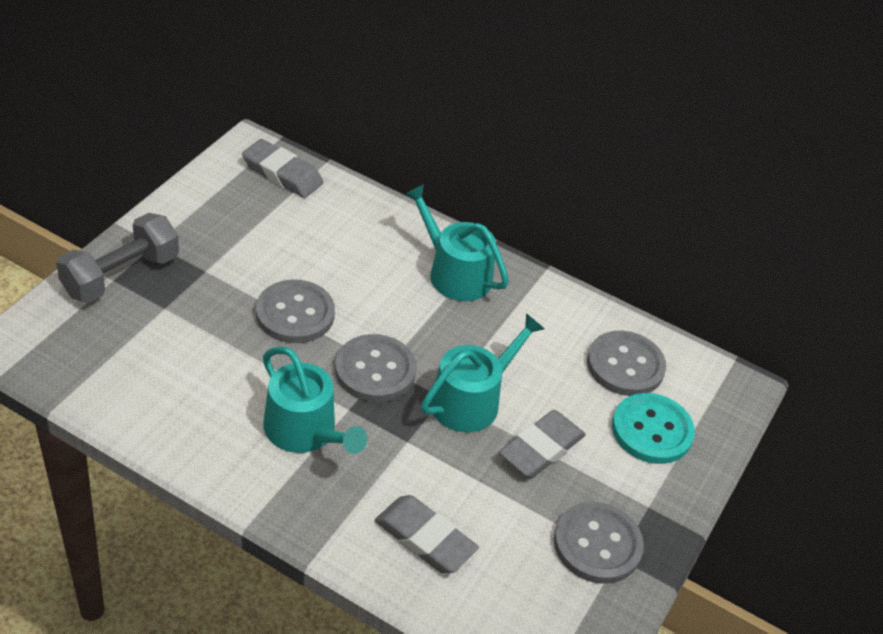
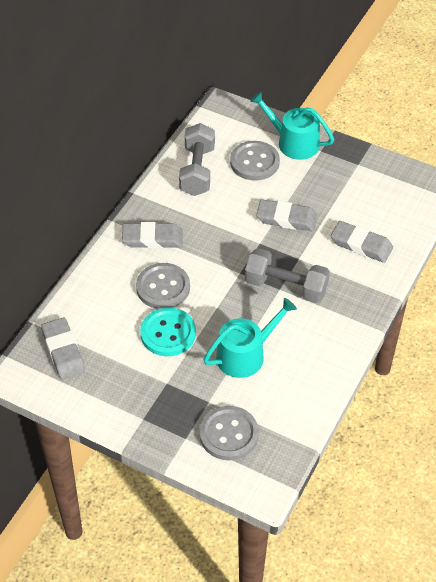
grey button: [256,280,335,343] [335,334,416,402] [554,502,644,584] [587,331,666,396] = 4 -> [136,263,190,309] [199,406,259,460] [230,141,280,181] = 3
grey dumbbell: [56,213,179,303] = 1 -> [179,123,215,196] [245,248,330,303] = 2
grey eraser: [242,139,323,198] [375,495,479,574] [499,410,586,478] = 3 -> [41,318,85,379] [122,222,183,249] [256,199,317,232] [331,221,393,263] = 4
turquoise watering can: [263,347,367,454] [404,184,509,301] [421,313,545,432] = 3 -> [203,298,297,378] [250,92,334,160] = 2

